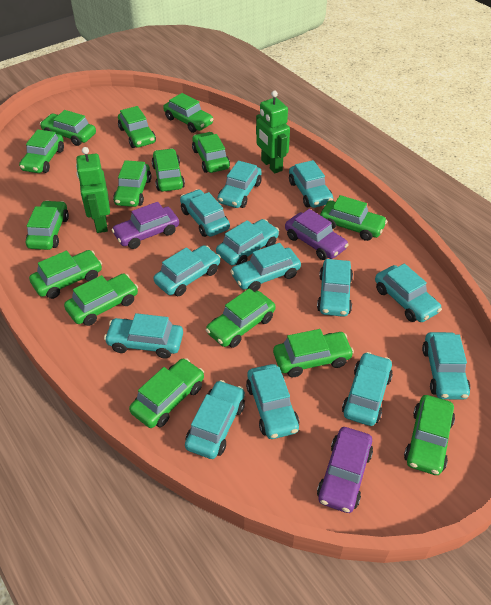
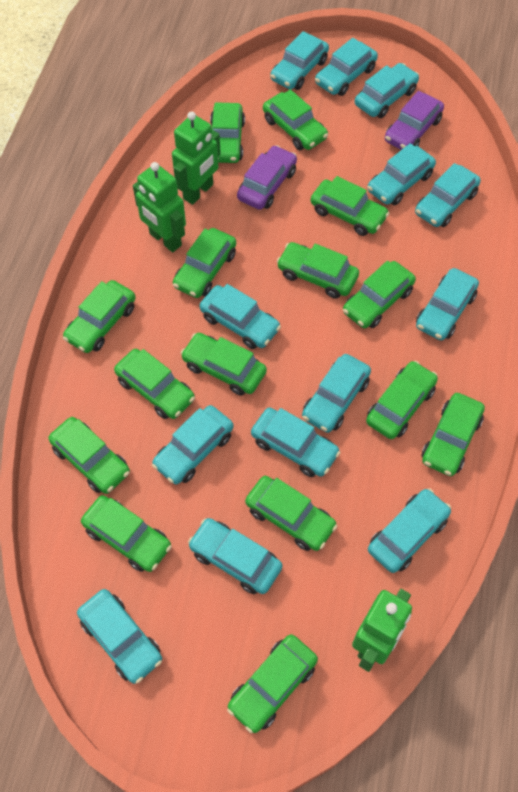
green robot: [76,147,110,233] [256,91,290,173] = 2 -> [133,162,186,252] [172,112,221,205] [352,589,412,672] = 3
purple car: [112,202,179,249] [285,209,348,260] [317,427,373,513] = 3 -> [237,145,297,210] [385,91,444,150] = 2

